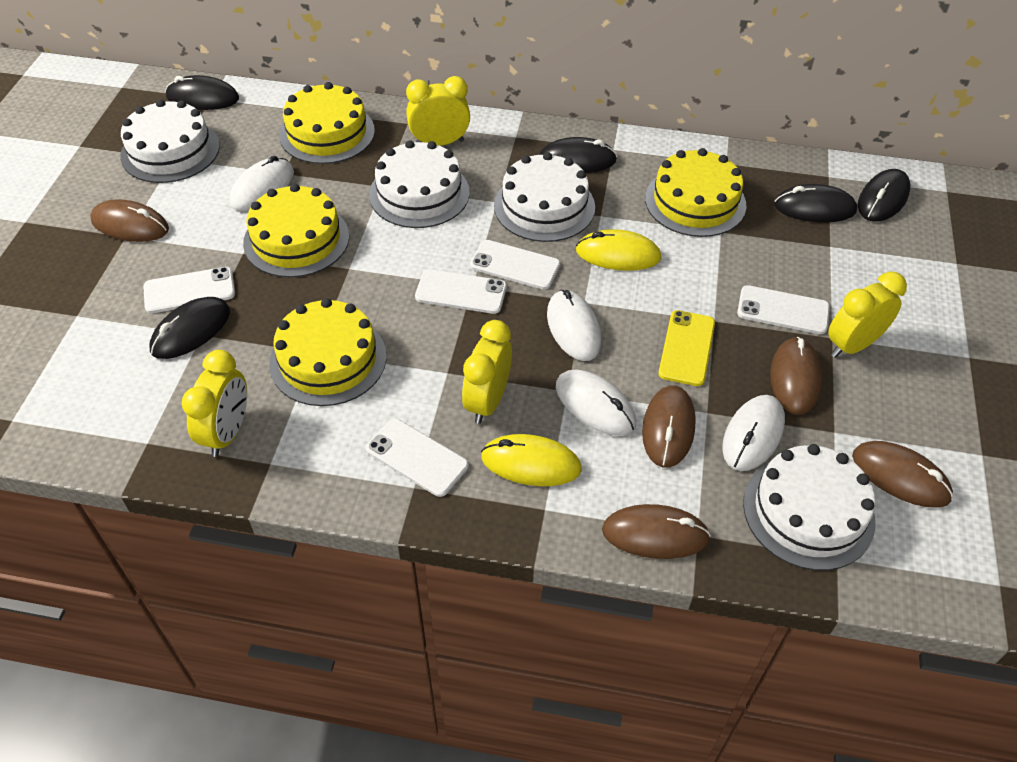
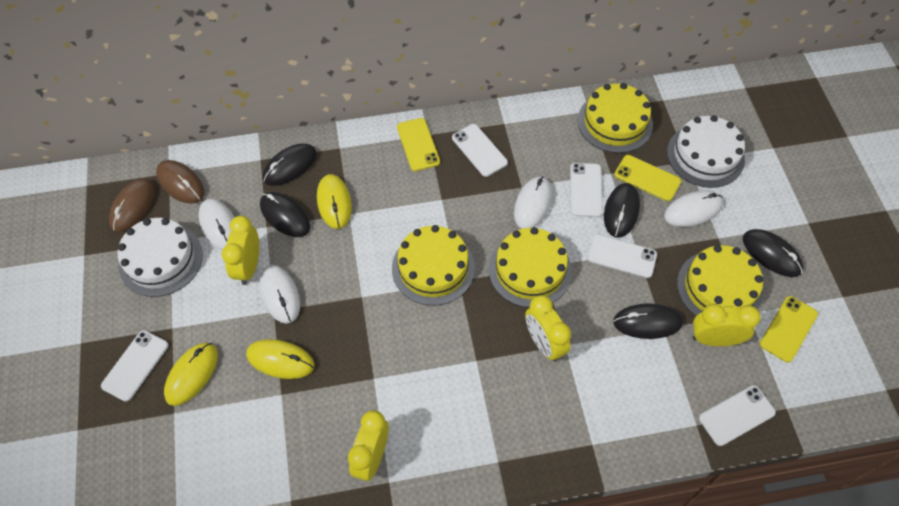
brown mouse: [90,199,169,242] [602,504,711,559] [642,385,696,468] [770,337,822,415] [852,441,953,508] = 5 -> [109,179,155,232] [156,160,204,204] = 2
white cake: [120,99,220,183] [369,140,470,228] [494,152,595,242] [743,444,876,571] = 4 -> [117,218,203,297] [667,115,745,188] = 2
yellow mouse: [481,434,582,486] [576,229,661,271] = 2 -> [164,343,218,406] [246,339,314,379] [317,174,352,229] = 3
yellow phone: [658,310,715,386] = 1 -> [397,118,440,171] [614,155,681,201] [760,296,818,362] = 3

